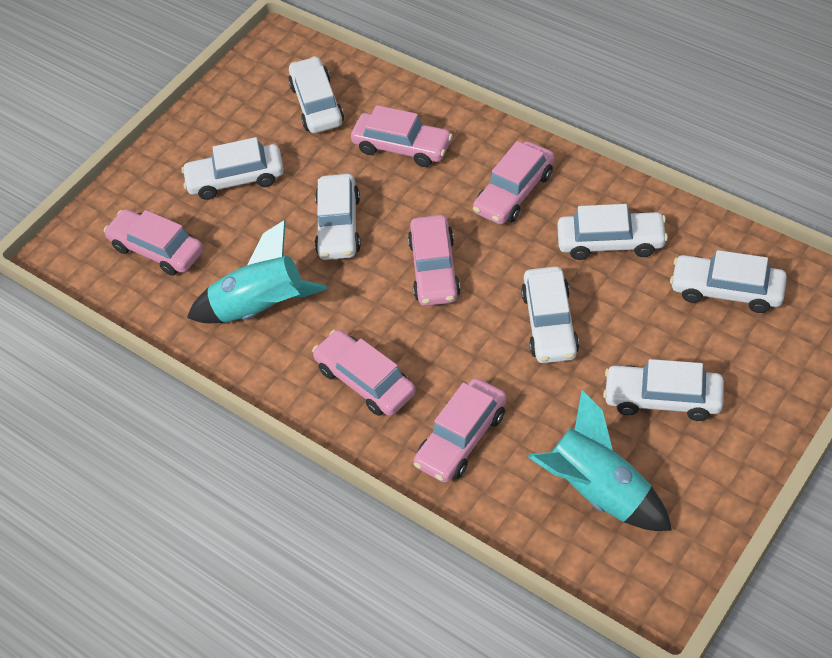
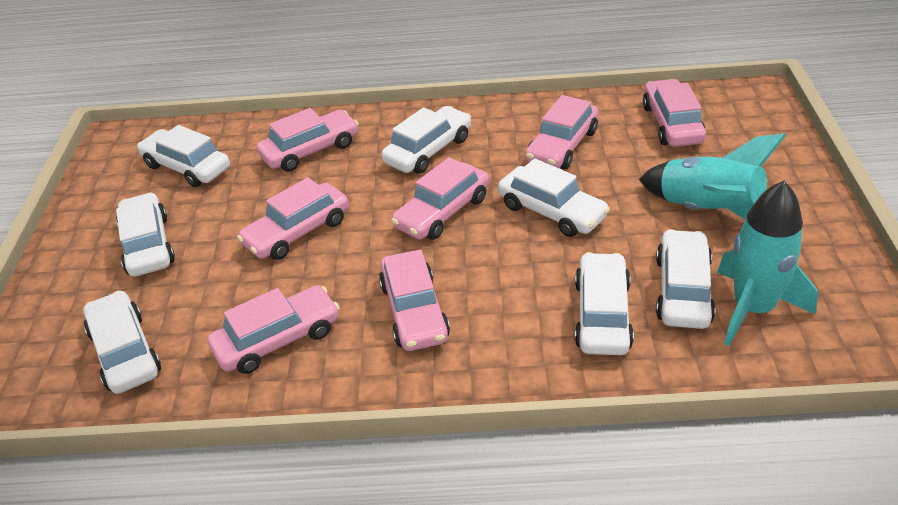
pink car: [104,209,203,276] [312,330,416,416] [351,105,453,167] [408,215,461,306] [413,378,507,483] [473,141,555,225] = 6 -> [208,285,340,374] [237,177,349,260] [256,108,359,172] [379,250,450,351] [391,157,489,240] [525,95,599,169] [643,79,706,147] = 7

